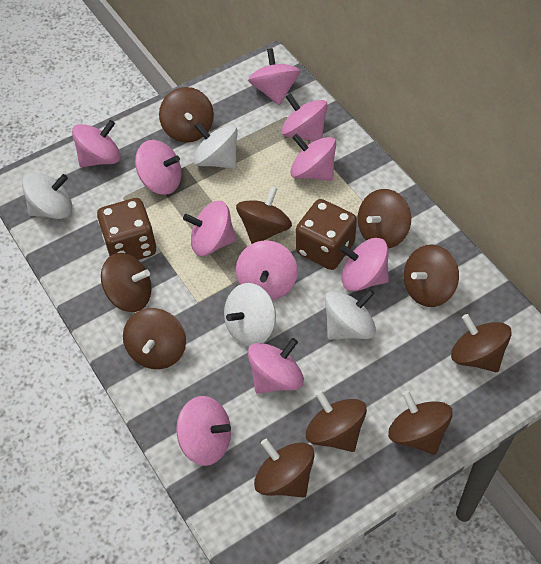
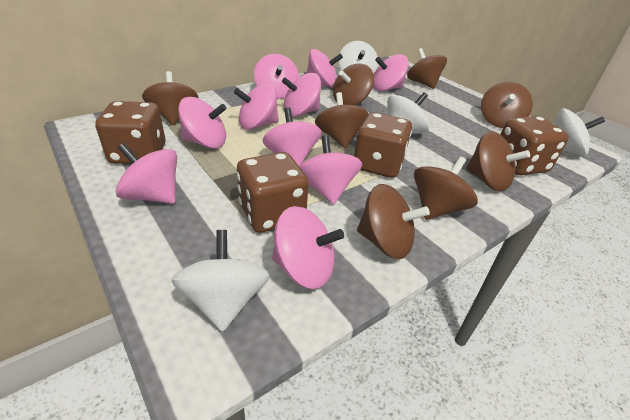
brown dice: [97,198,156,260] [296,199,357,270] = 2 -> [96,101,165,164] [237,152,309,233] [354,112,412,178] [500,116,569,175] = 4
brown spinning top: [101,253,152,312] [123,308,186,369] [159,87,214,143] [236,186,292,244] [254,439,315,498] [306,391,367,452] [358,189,411,248] [388,391,453,455] [404,244,459,307] [451,314,511,372] = 10 -> [142,71,198,125] [315,92,369,148] [333,64,374,105] [357,184,430,259] [407,48,447,89] [414,157,478,220] [466,132,530,192] [481,82,533,128] = 8

